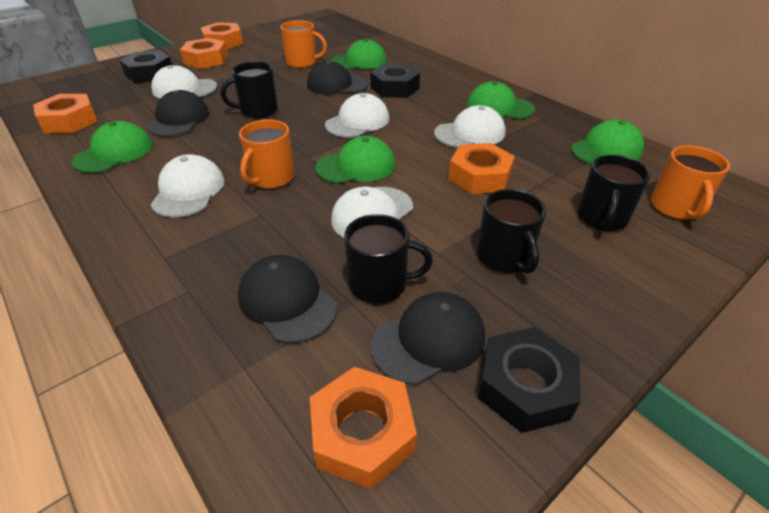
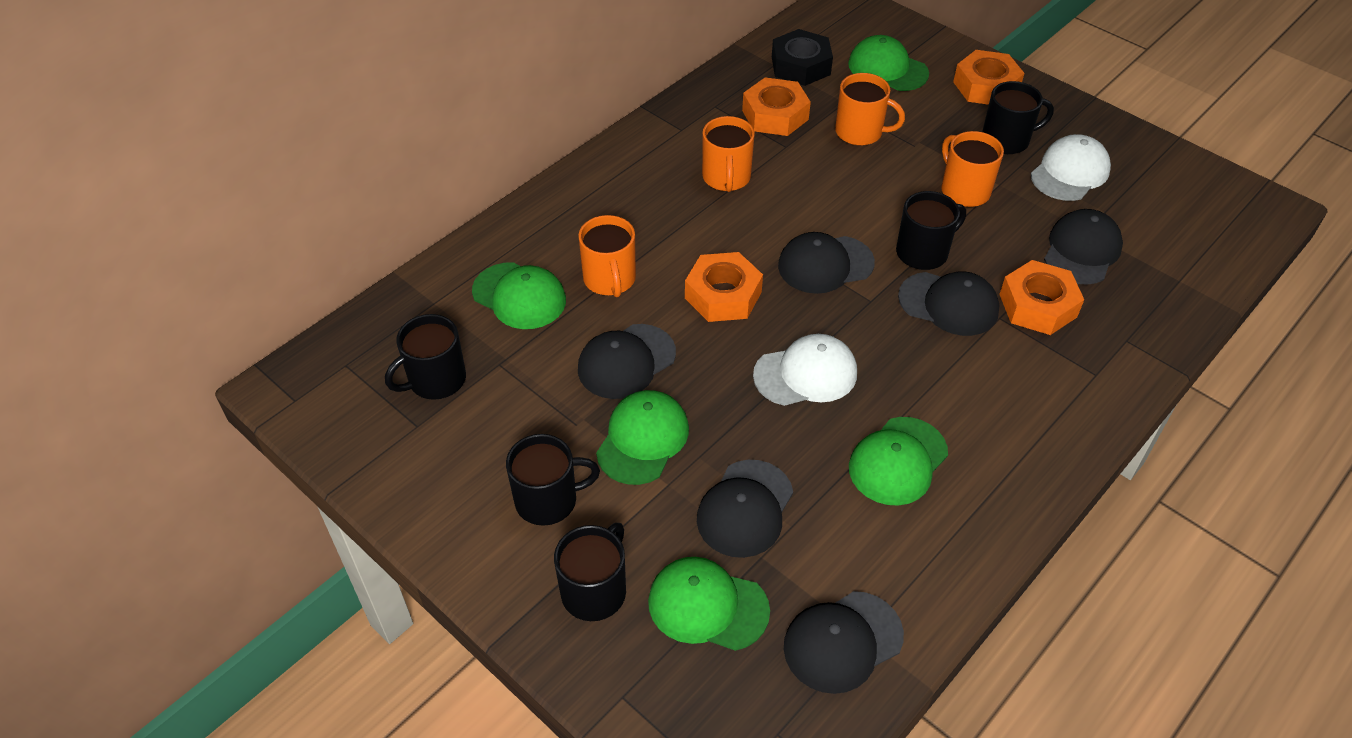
black cap: [147,90,209,137] [238,255,337,343] [307,61,369,95] [370,292,485,385] = 4 -> [578,324,676,399] [697,460,793,558] [778,232,875,294] [784,591,904,694] [898,271,999,336] [1044,209,1123,285] = 6
black mug: [221,61,278,118] [344,214,433,304] [477,189,546,274] [577,155,651,231] = 4 -> [385,314,466,400] [506,434,600,526] [554,523,626,621] [896,191,966,270] [982,81,1054,154] = 5
black nut: [120,50,172,83] [370,64,420,98] [478,327,581,433] = 3 -> [772,29,833,86] = 1
orange mug: [239,119,295,189] [280,20,327,68] [651,146,730,220] = 3 -> [578,215,636,298] [702,116,755,192] [835,73,905,146] [941,131,1004,207] = 4
orange nut: [33,94,98,133] [180,38,228,69] [201,22,243,50] [310,367,417,489] [448,143,515,194] = 5 -> [685,252,763,322] [742,77,811,136] [953,50,1024,105] [999,260,1084,335] = 4
white cap: [150,154,225,218] [151,65,217,98] [325,93,390,138] [331,187,413,238] [434,105,506,148] = 5 -> [753,334,857,406] [1031,134,1111,201] = 2

